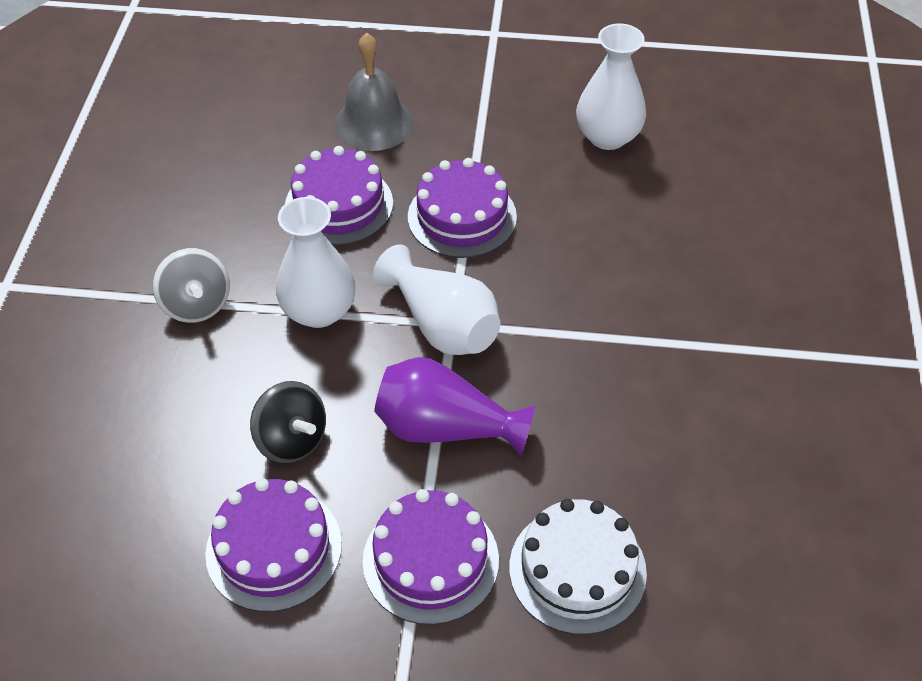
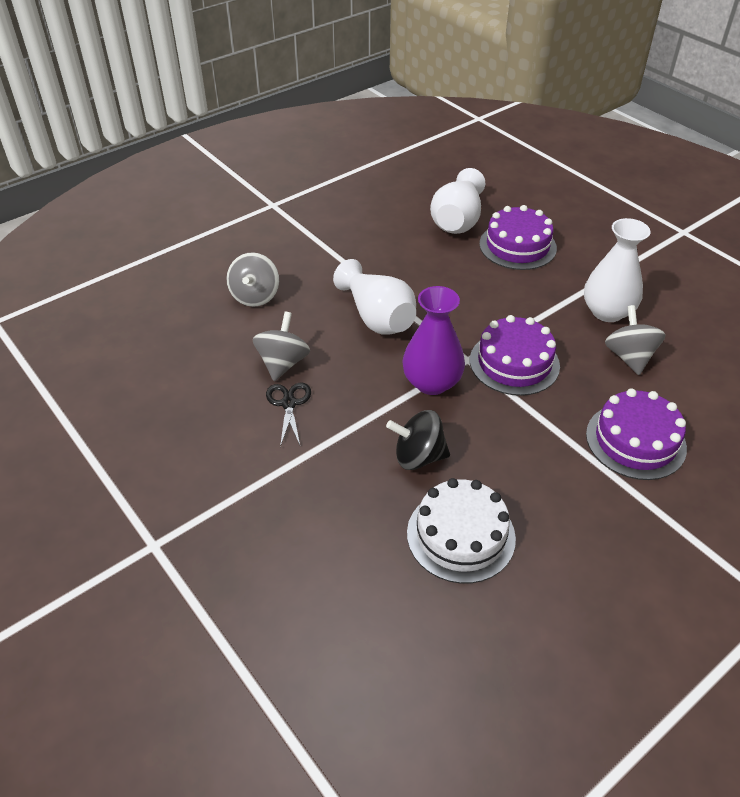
black scissors: none = 0 -> [266,382,311,447] = 1
grey bell: [334,33,414,151] = 1 -> none = 0
grey spinning top: [153,248,230,323] = 1 -> [226,252,279,307] [253,312,310,381] [605,305,666,375] = 3
purple cake: [205,478,342,612] [285,146,393,245] [363,489,499,625] [408,158,517,258] = 4 -> [470,315,560,396] [479,205,557,270] [586,389,687,480] = 3

